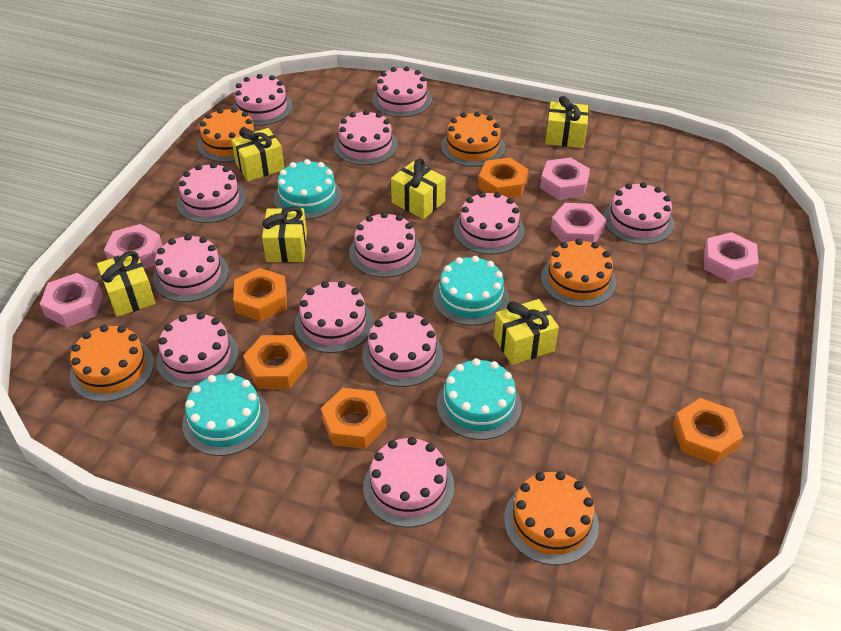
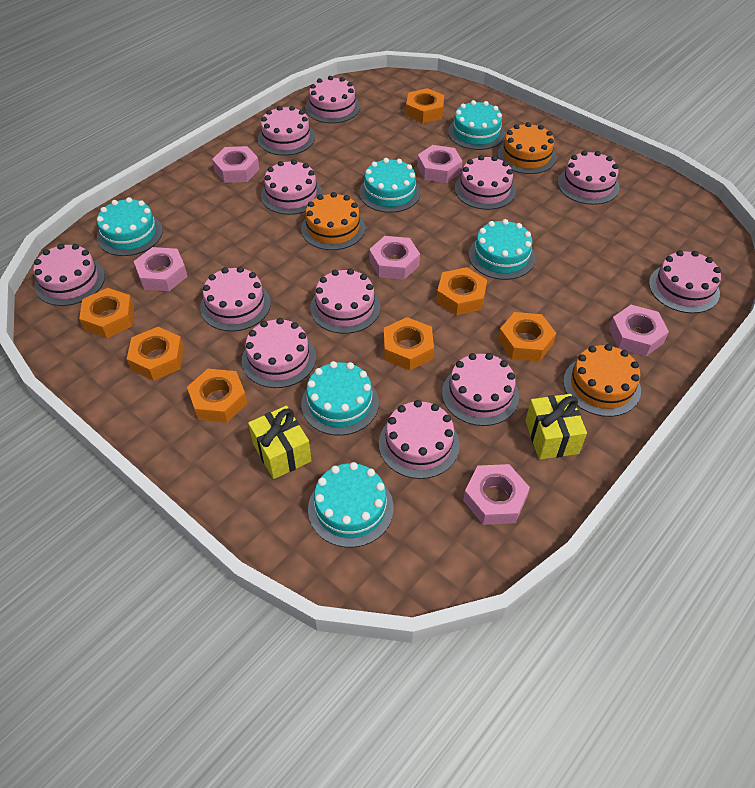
orange cake: [70,325,154,402] [197,107,257,162] [441,111,505,167] [504,471,599,565] [541,239,616,307] = 5 -> [301,192,365,250] [497,122,556,174] [563,344,641,417] = 3
orange nut: [233,268,287,321] [243,335,308,389] [321,388,387,449] [478,158,528,198] [673,398,744,464] = 5 -> [79,288,134,338] [127,327,184,381] [187,369,248,423] [384,317,434,370] [406,88,444,123] [436,267,487,315] [498,312,556,361] = 7
pink nut: [40,273,103,327] [104,224,163,269] [540,157,590,200] [550,203,607,243] [704,232,759,282] = 5 -> [134,247,188,291] [212,146,260,183] [369,236,420,280] [417,145,463,183] [463,464,530,525] [609,305,669,356] = 6
turquoise cake: [182,373,269,456] [274,159,342,220] [433,256,509,326] [437,358,522,440] = 4 -> [97,197,163,256] [301,361,379,436] [308,462,394,548] [359,158,420,213] [448,100,505,150] [469,219,535,280] = 6
yellow gift: [97,251,156,317] [231,128,284,181] [262,206,307,262] [391,159,446,219] [494,299,559,365] [545,96,589,148] = 6 -> [248,406,312,479] [525,394,587,460] = 2

